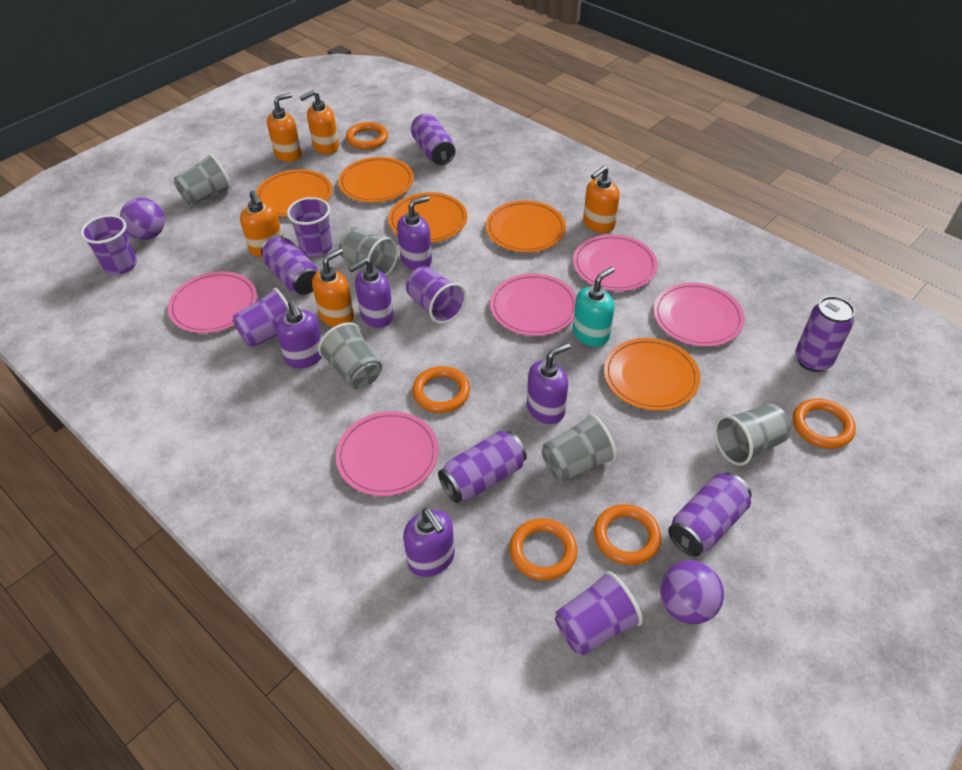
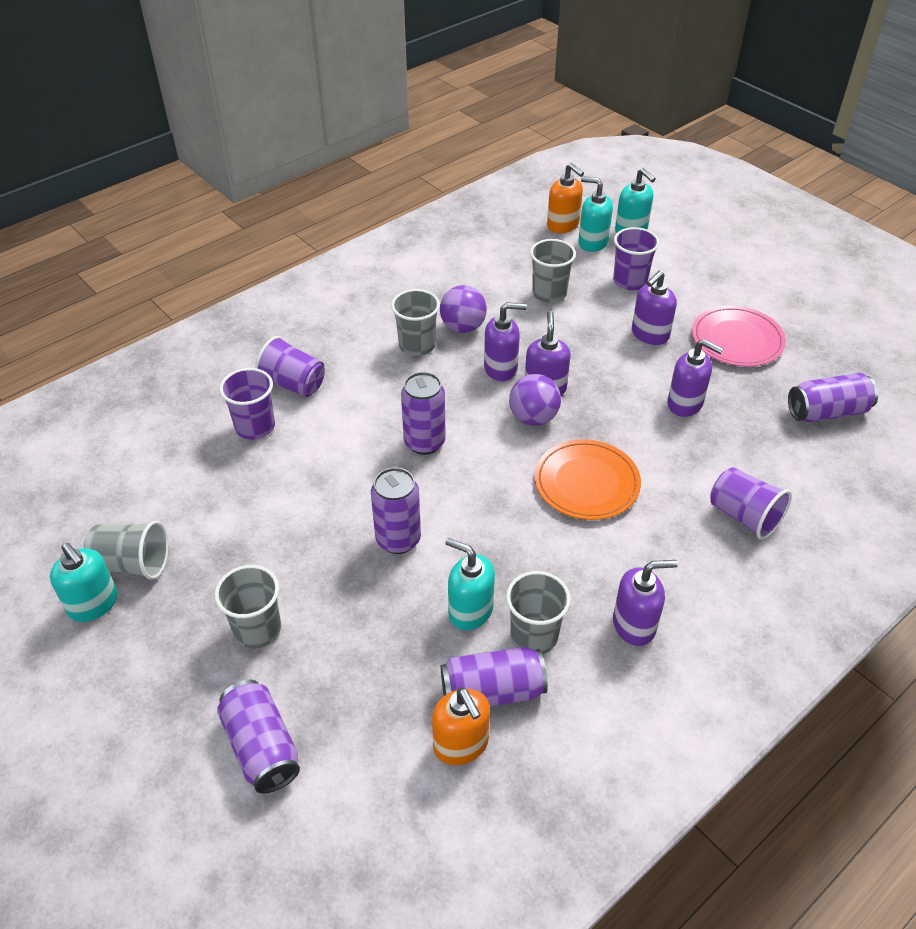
orange plate: [256,169,332,217] [338,157,414,203] [388,192,467,243] [486,201,566,252] [604,338,700,411] = 5 -> [534,439,641,520] = 1
orange ring: [346,122,388,150] [412,366,470,413] [510,518,577,581] [594,504,661,565] [793,398,856,449] = 5 -> none = 0
orange soap dispenser: [240,190,283,257] [267,93,302,162] [300,90,339,154] [312,248,354,327] [583,166,620,233] = 5 -> [432,687,490,765] [547,163,584,233] = 2
pink plate: [168,272,257,333] [336,411,439,496] [490,274,577,336] [573,234,658,291] [653,283,745,347] = 5 -> [692,306,786,366] = 1
purple cup: [81,215,137,275] [232,288,289,348] [287,197,332,257] [406,266,467,324] [555,571,643,655] = 5 -> [219,368,275,440] [255,336,325,397] [613,227,659,290] [710,467,792,540] = 4
turquoise soap dispenser: [573,267,614,347] = 1 -> [50,543,118,622] [445,538,495,630] [578,176,613,252] [615,168,656,233] = 4

